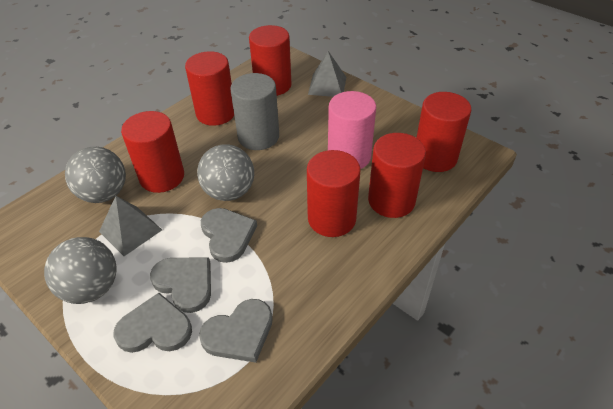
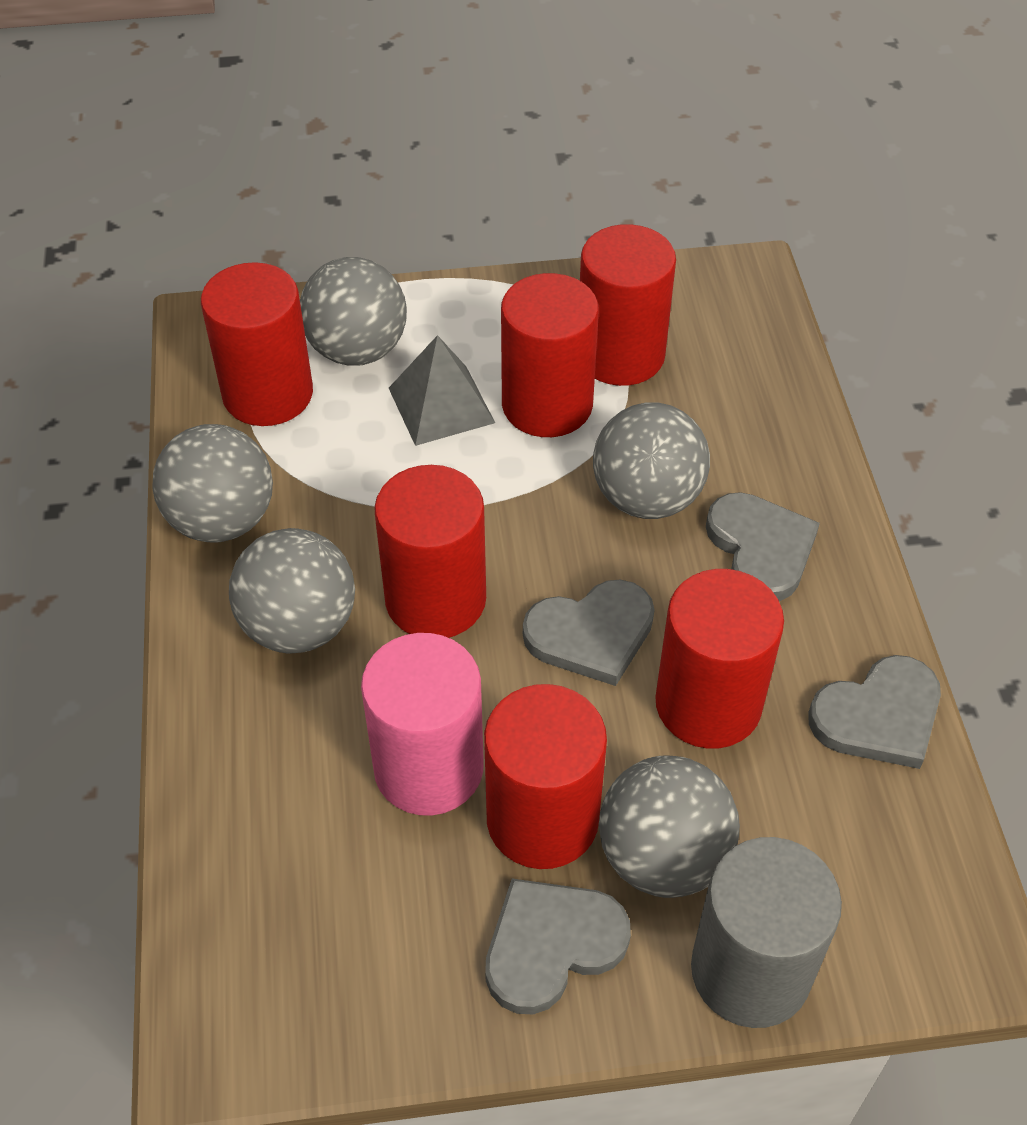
grey ball: [44,237,116,304] [65,147,126,203] [197,144,254,201] = 3 -> [152,424,273,543] [229,528,355,653] [300,257,407,366] [593,402,710,519] [599,755,740,898] = 5
grey pyramid: [99,196,162,256] [308,51,346,97] = 2 -> [389,335,495,446] = 1

